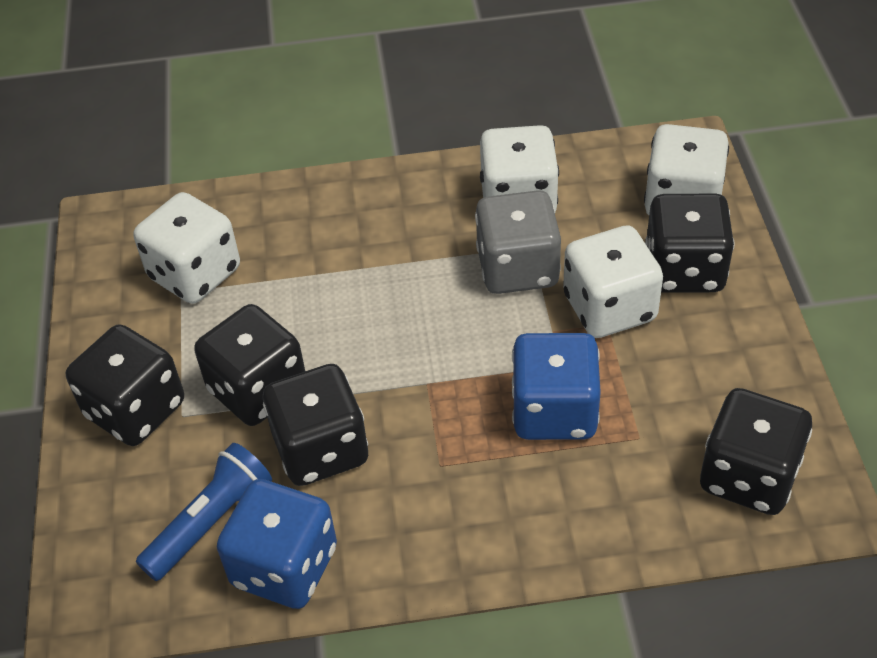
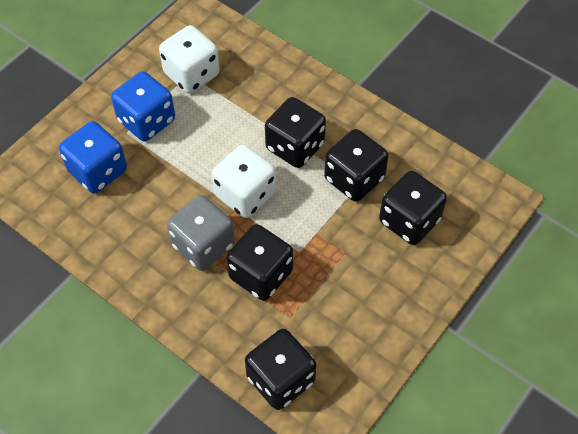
blue flashlight: [136,443,272,581] = 1 -> none = 0
white dice: [134,192,240,304] [480,125,559,212] [563,225,663,338] [644,124,729,215] = 4 -> [159,25,220,93] [212,145,276,218] = 2

